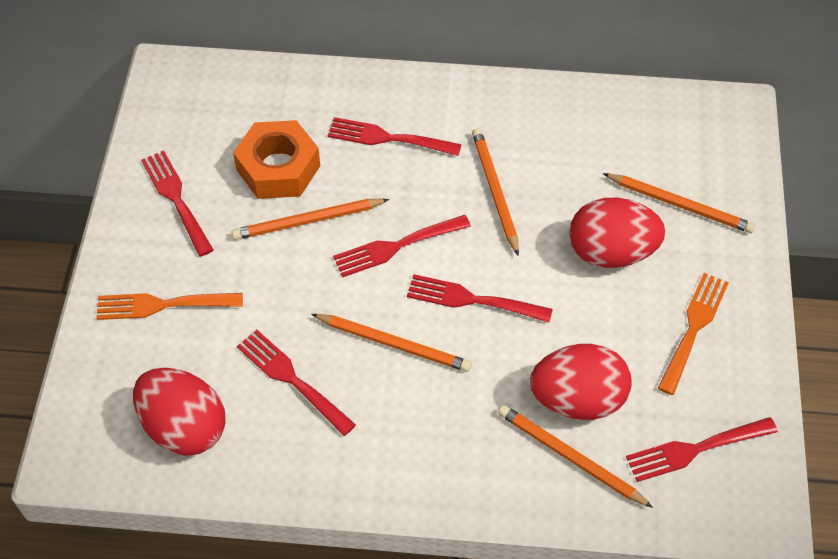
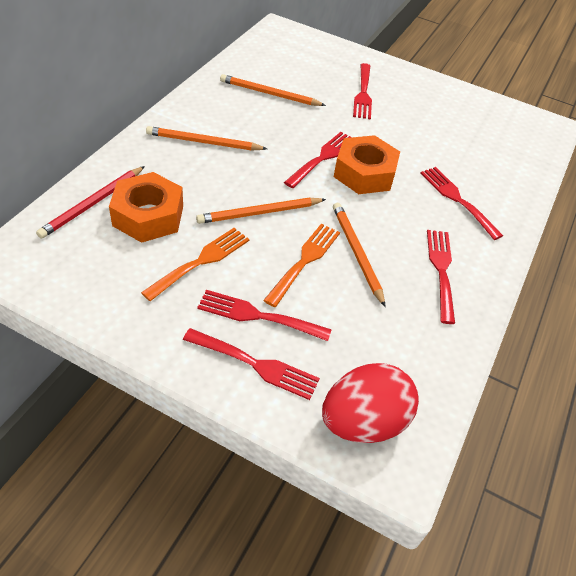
orange nut: [233,120,320,199] = 1 -> [109,172,183,243] [334,135,400,194] = 2
orange pencil: [232,199,389,240] [311,314,472,372] [472,128,519,256] [498,405,653,508] [603,173,756,233] = 5 -> [146,126,267,151] [196,198,326,224] [220,74,326,106] [333,203,385,307] = 4
red egg: [133,368,225,456] [530,344,632,420] [569,198,665,268] = 3 -> [322,363,419,443] = 1
red pencil: none = 0 -> [36,166,145,239] = 1

